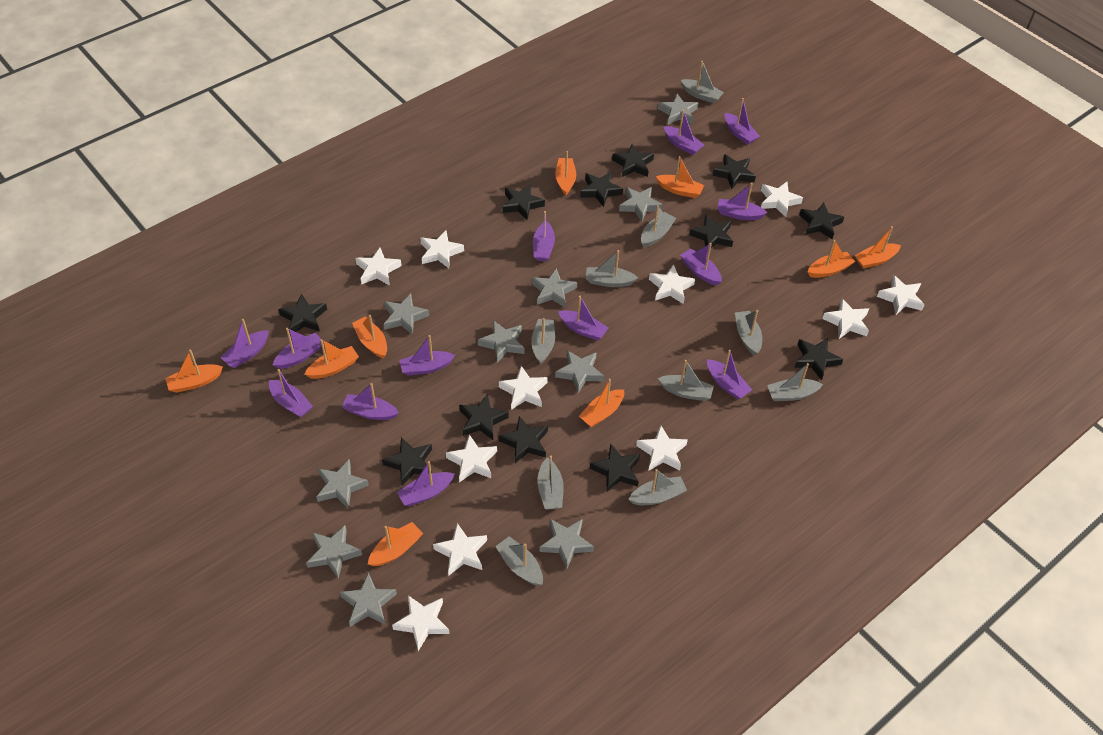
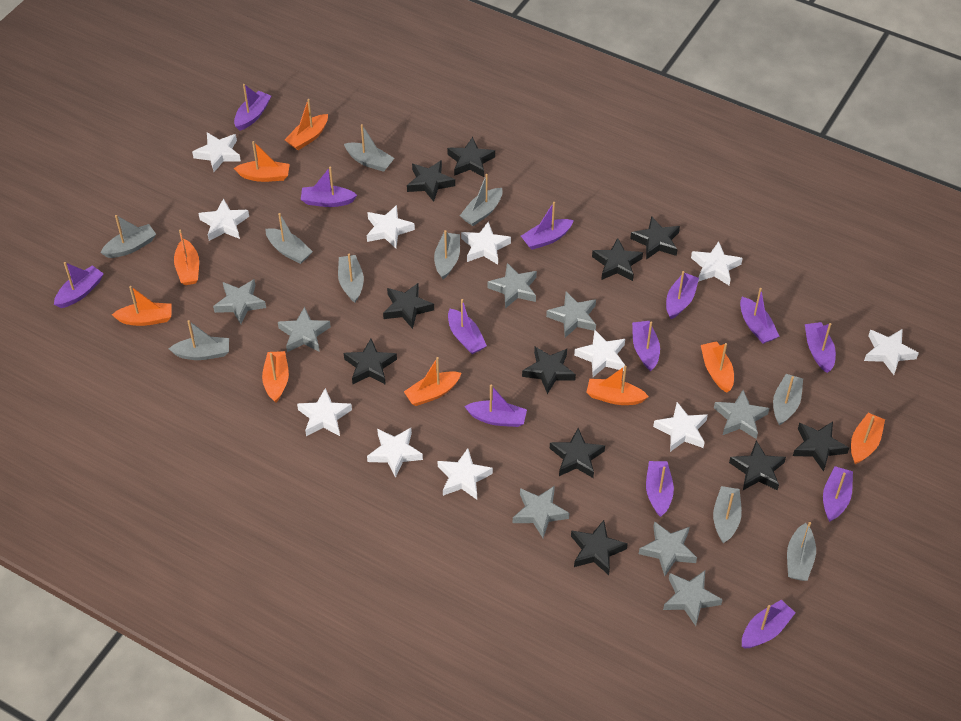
black star: [278,294,327,333] [382,437,432,486] [459,394,509,440] [499,416,548,463] [502,184,545,220] [580,172,623,207] [590,444,640,492] [612,144,654,177] [690,214,733,248] [713,154,756,189] [794,338,843,380] [799,203,844,239] = 12 -> [344,339,397,385] [383,283,434,329] [407,160,455,202] [447,137,495,177] [522,347,576,394] [550,428,605,478] [571,520,628,575] [592,238,643,281] [630,216,680,260] [729,440,786,490] [793,422,849,472] = 11
grey star: [306,526,362,579] [316,459,369,509] [340,572,397,627] [384,294,429,335] [478,320,525,363] [531,268,577,307] [539,519,594,569] [555,350,604,393] [619,187,663,222] [658,94,698,125] = 10 -> [213,279,266,324] [278,307,331,352] [488,263,537,309] [513,486,569,538] [546,292,596,338] [639,521,697,576] [663,571,723,626] [714,390,770,439] = 8

